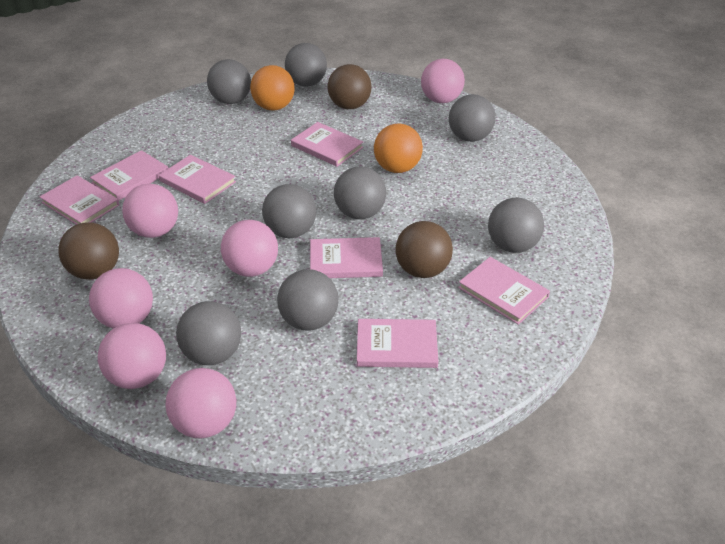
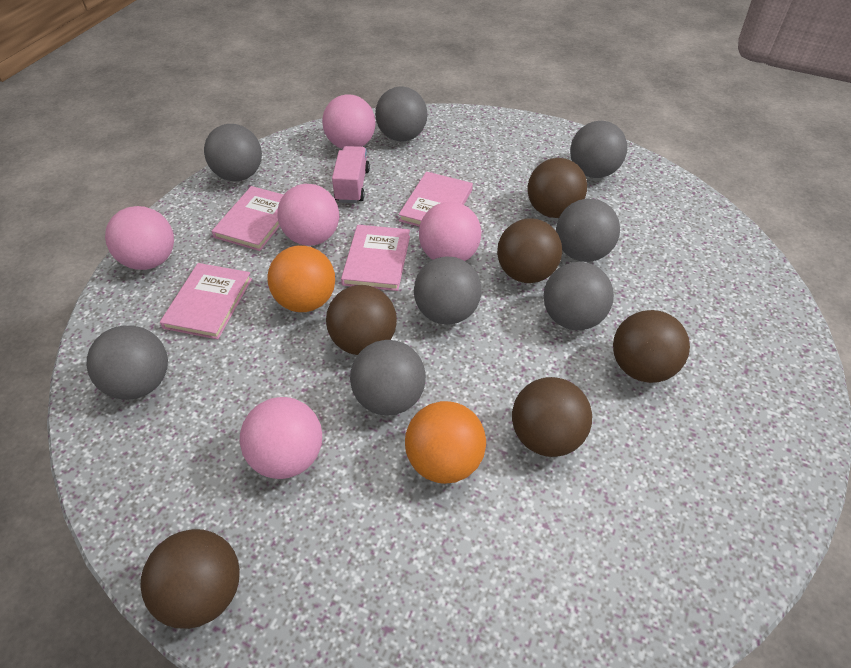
brown ball: [58,222,119,280] [328,64,371,109] [395,221,453,278] = 3 -> [140,529,240,629] [326,285,397,355] [497,218,562,283] [512,377,592,457] [528,158,587,218] [613,310,690,383] = 6
pink ball: [89,268,153,329] [98,323,166,389] [122,184,178,238] [165,368,236,438] [221,220,278,277] [421,59,465,103] = 6 -> [105,206,174,270] [240,397,322,479] [277,184,339,246] [322,94,376,149] [419,202,481,261] = 5
pink book: [40,175,119,225] [90,150,169,201] [159,155,236,204] [291,122,363,167] [310,237,383,278] [357,319,439,368] [458,257,550,325] = 7 -> [160,263,252,339] [212,186,284,251] [341,225,410,291] [399,171,473,227] = 4
pink truck: none = 0 -> [332,146,370,203] = 1

